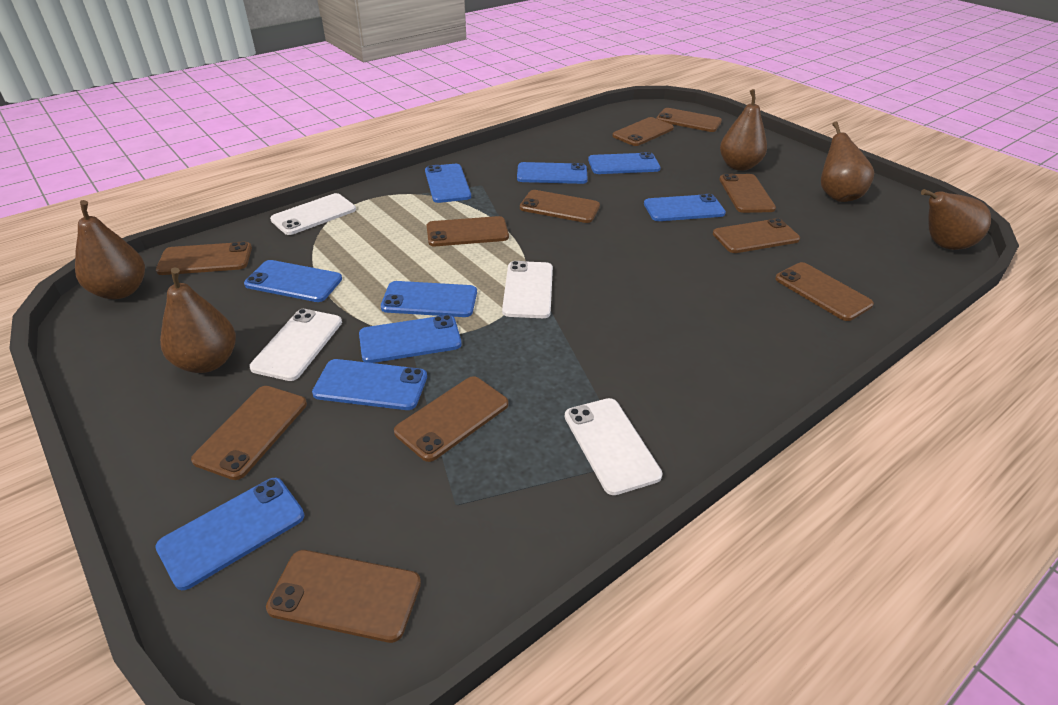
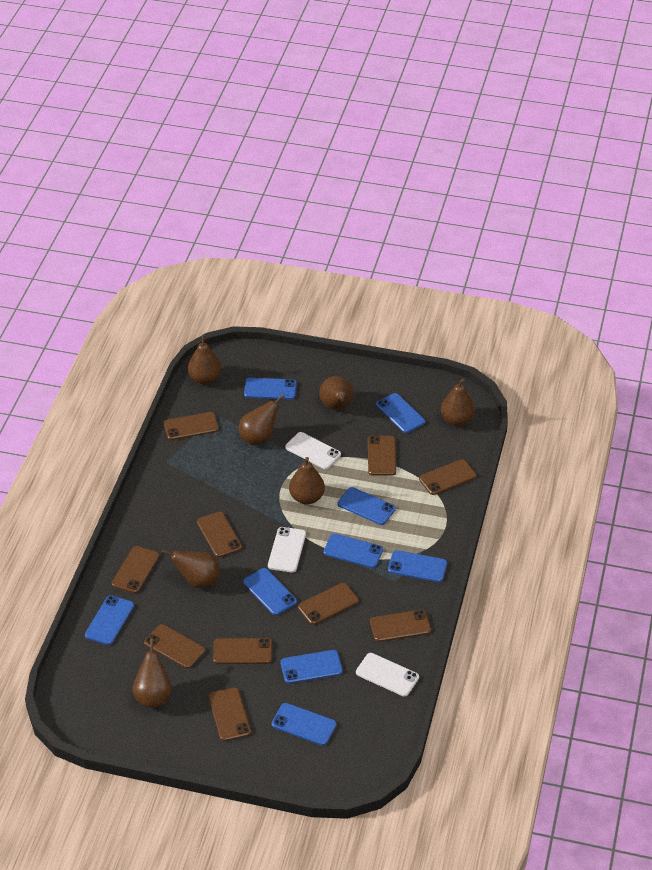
brown pear: [75,200,145,299] [160,267,236,373] [720,89,767,171] [821,122,874,202] [921,189,991,250] = 5 -> [132,639,172,707] [161,549,220,588] [188,335,221,385] [239,394,285,446] [289,457,325,505] [320,376,354,410] [441,378,475,426] = 7
brown phone: [156,241,252,275] [191,386,307,480] [266,550,421,643] [394,376,508,462] [427,216,509,246] [520,190,600,223] [612,117,674,146] [657,108,722,132] [713,218,800,253] [719,174,776,213] [775,262,874,321] = 11 -> [112,546,159,593] [144,624,205,669] [164,412,219,440] [197,512,242,557] [208,687,251,741] [213,638,272,664] [298,583,359,625] [368,436,396,476] [370,610,431,642] [419,459,476,495] = 10
white phone: [249,309,342,381] [270,193,356,235] [502,261,553,318] [565,398,662,495] = 4 -> [268,527,306,573] [285,432,341,469] [356,653,419,696] = 3

